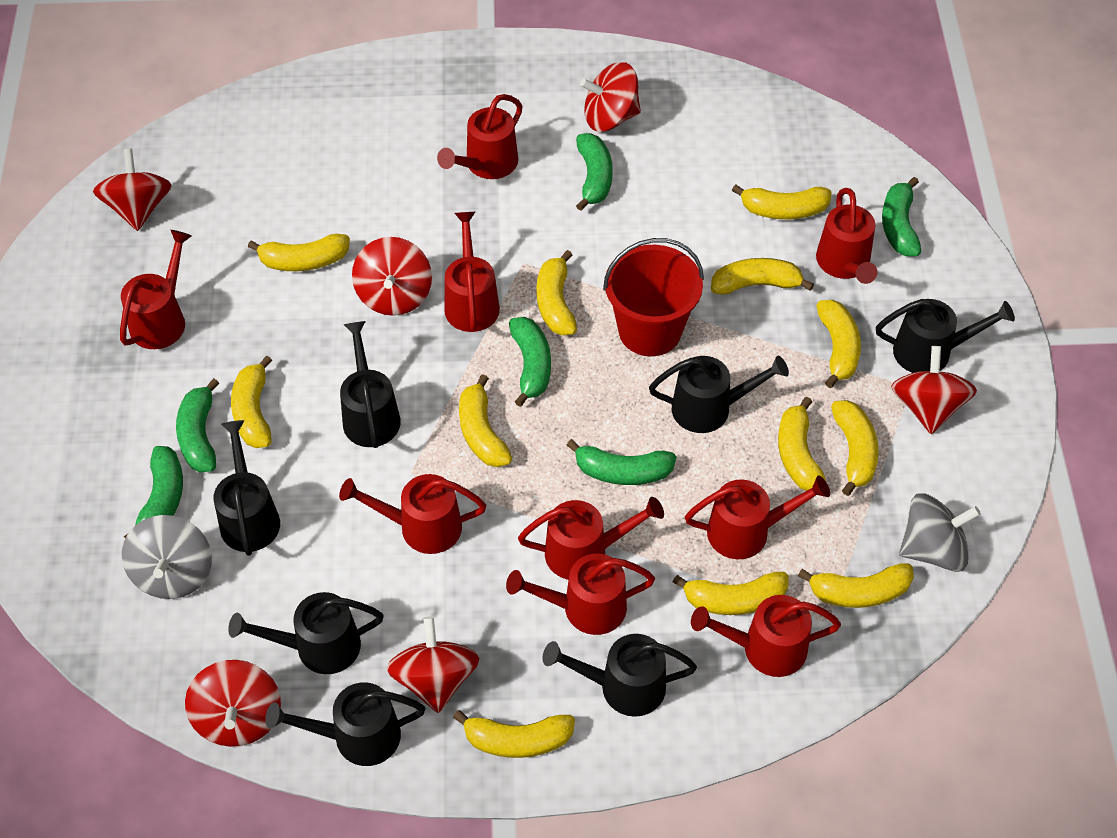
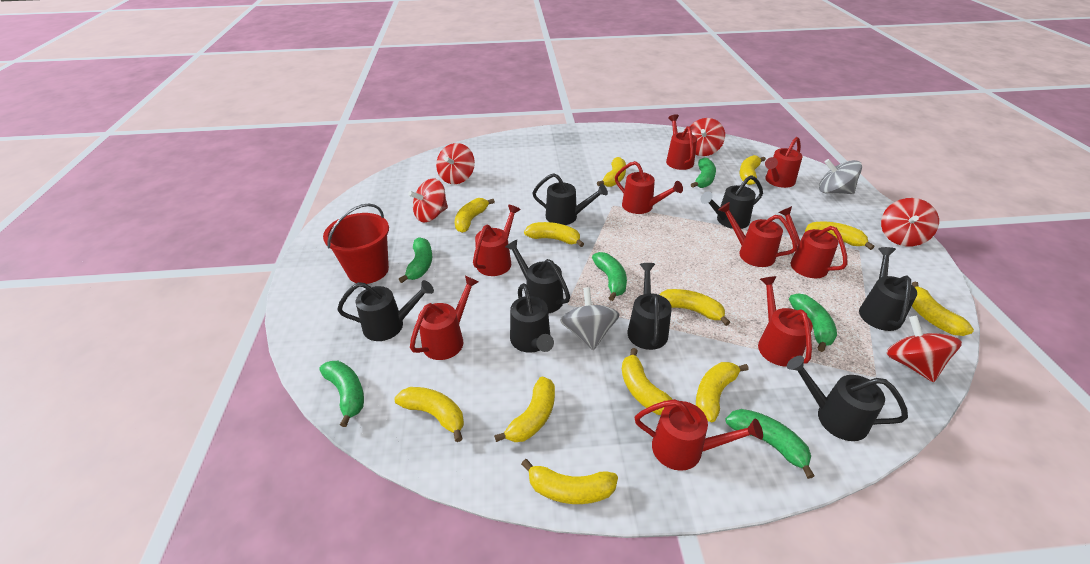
black watering can: [213,420,280,556] [228,592,384,674] [265,682,425,766] [340,321,401,448] [542,634,697,717] [649,356,789,433] [876,299,1015,373] = 7 -> [337,280,434,341] [505,240,570,314] [510,283,554,353] [532,173,608,225] [628,263,672,350] [700,175,763,229] [787,356,908,441] [859,247,917,331] = 8
red spinning top: [93,149,172,231] [185,660,281,747] [352,237,432,316] [387,616,480,713] [580,62,641,132] [891,346,977,434] = 6 -> [408,178,448,223] [436,143,475,184] [687,118,725,156] [881,198,939,246] [886,316,962,382] = 5

